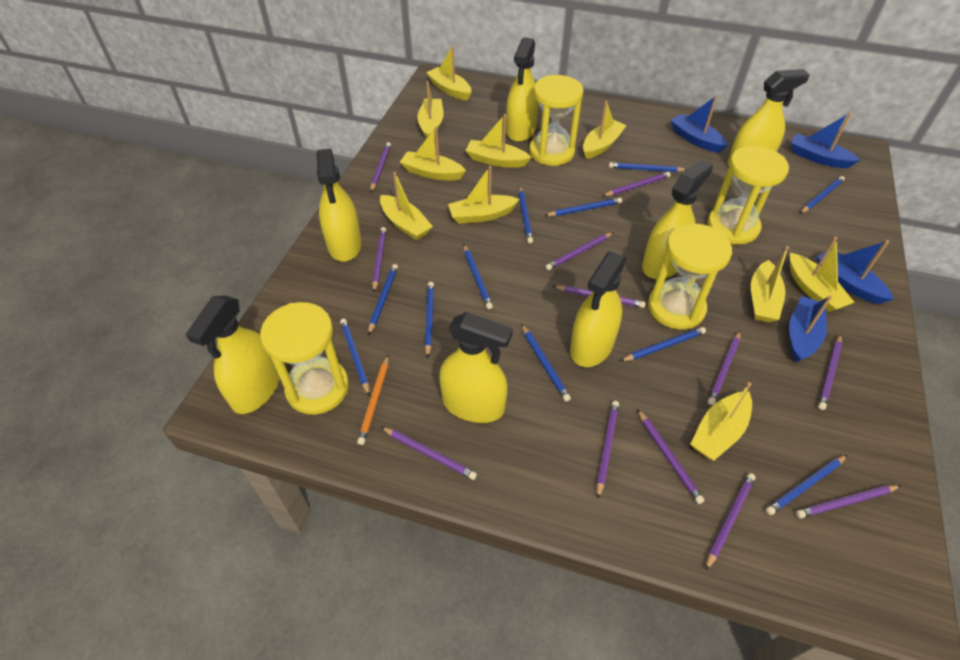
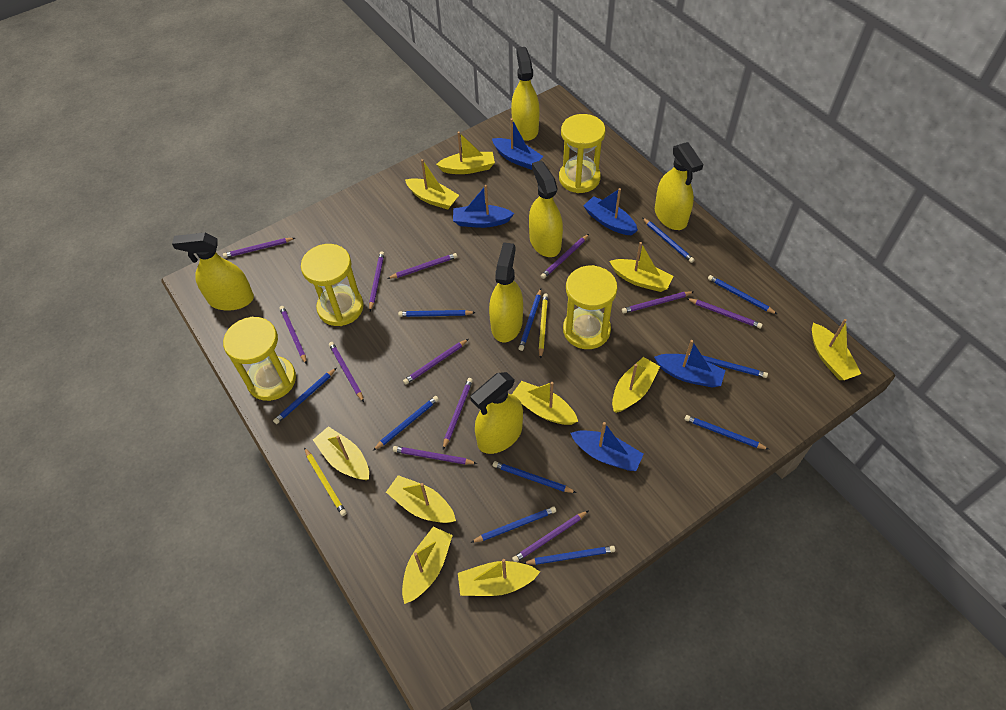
blue boat: [670,95,728,153] [789,295,832,363] [791,112,860,168] [817,240,894,304] = 4 -> [453,185,514,228] [492,118,544,170] [571,422,644,471] [583,188,638,235] [654,340,726,388] = 5
orange pencil: [357,355,389,445] = 1 -> none = 0
yellow pencil: none = 0 -> [304,447,347,516] [538,293,548,359] = 2
yellow spray bottle: [186,295,280,414] [316,148,362,262] [439,312,513,423] [506,37,539,142] [570,251,627,367] [642,159,713,279] [728,69,810,165] = 7 -> [172,232,254,311] [470,372,523,454] [489,242,523,342] [511,47,540,141] [529,161,563,257] [655,142,704,230] = 6

